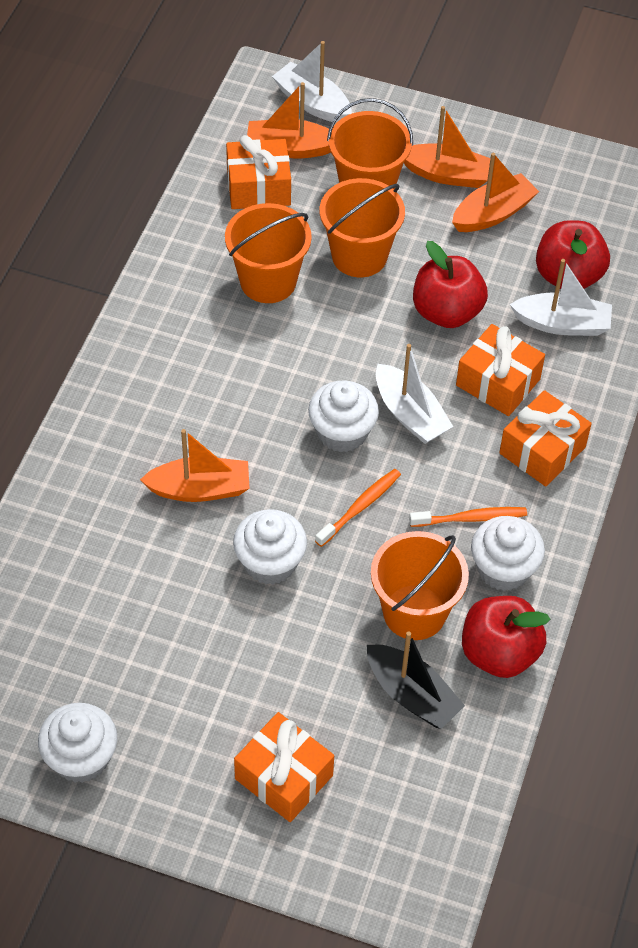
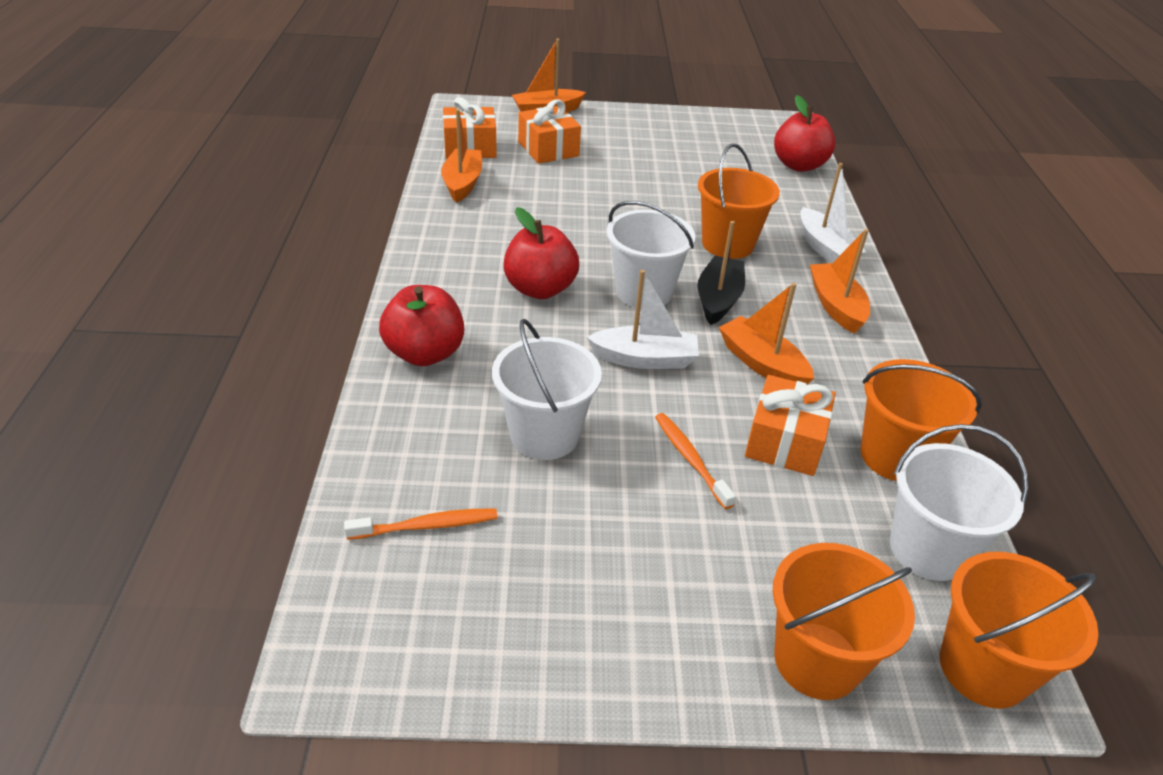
orange gift: [226,135,291,209] [234,712,334,822] [456,324,545,416] [499,390,592,487] = 4 -> [443,97,497,159] [518,100,581,164] [745,375,836,476] = 3
white boat: [272,41,352,123] [376,344,453,444] [510,259,612,336] = 3 -> [587,270,699,369] [800,163,866,263] = 2
white bucket: none = 0 -> [492,319,602,460] [607,201,695,309] [890,424,1028,581] = 3
white cupcake: [38,703,117,783] [233,509,307,585] [308,381,379,452] [471,516,545,591] = 4 -> none = 0

